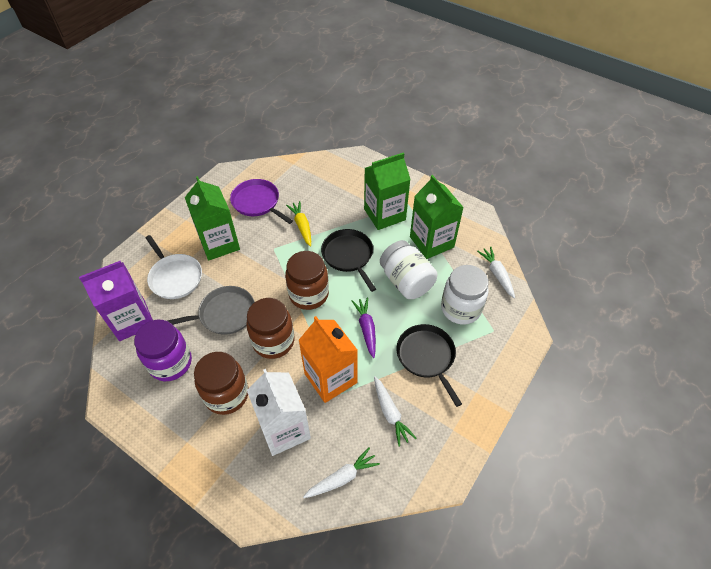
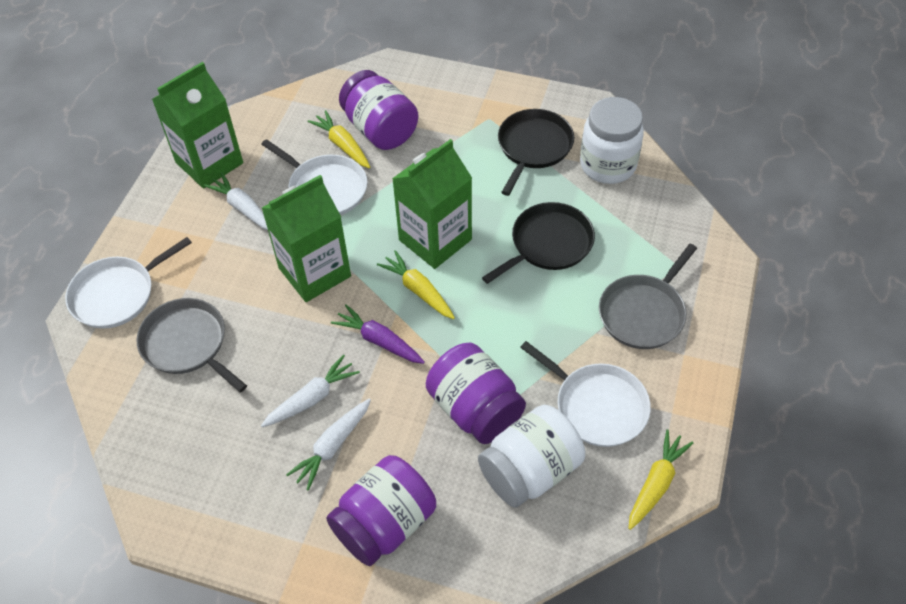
brown jar: [194,352,249,415] [246,298,295,359] [285,251,329,310] = 3 -> none = 0
grey pan: [167,286,255,335] = 1 -> [136,298,247,392] [599,244,697,349] = 2
orange carton: [298,316,358,403] = 1 -> none = 0
purple carton: [79,261,153,341] = 1 -> none = 0
purple jar: [134,320,192,381] = 1 -> [326,455,436,566] [339,70,418,150] [426,343,526,444] = 3
purple pan: [230,179,293,224] = 1 -> none = 0
white carton: [247,369,311,456] = 1 -> none = 0
white pan: [145,235,202,299] = 1 -> [65,237,192,329] [261,139,367,215] [520,341,651,447] = 3
yellow carrot: [286,201,311,247] = 1 -> [308,110,370,168] [377,250,455,319] [628,429,693,530] = 3

